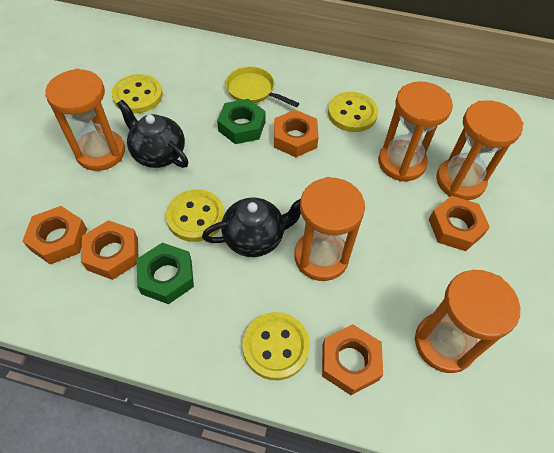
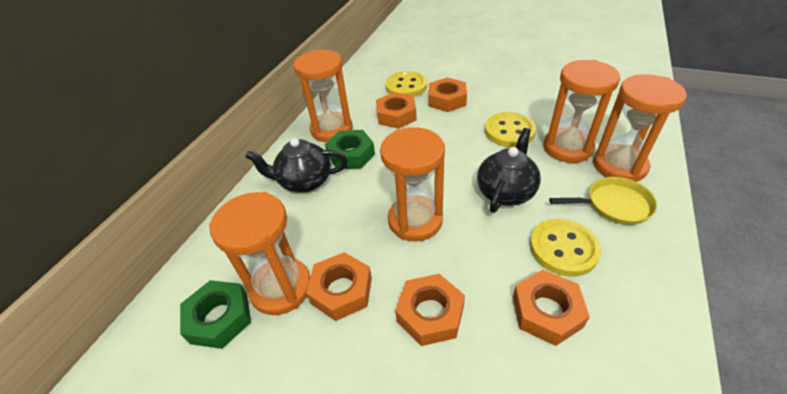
yellow button: [112,74,163,113] [166,189,225,242] [242,312,310,380] [328,92,378,132] = 4 -> [385,71,427,97] [485,112,536,147] [530,219,601,277] = 3

